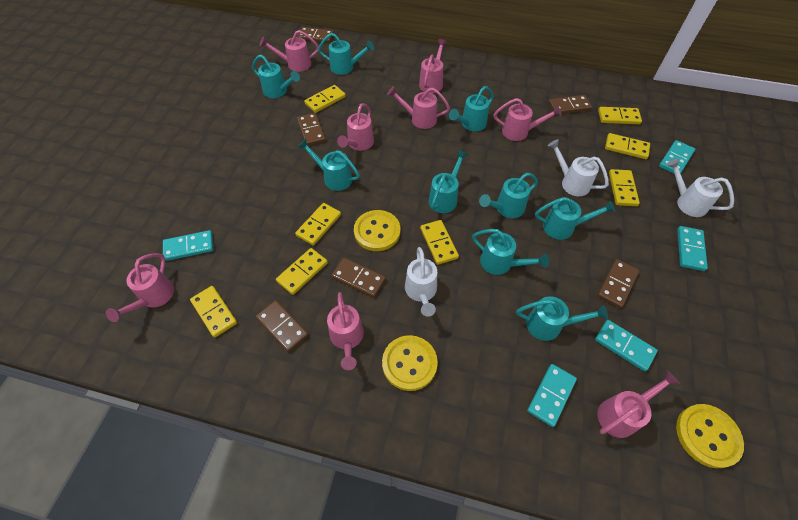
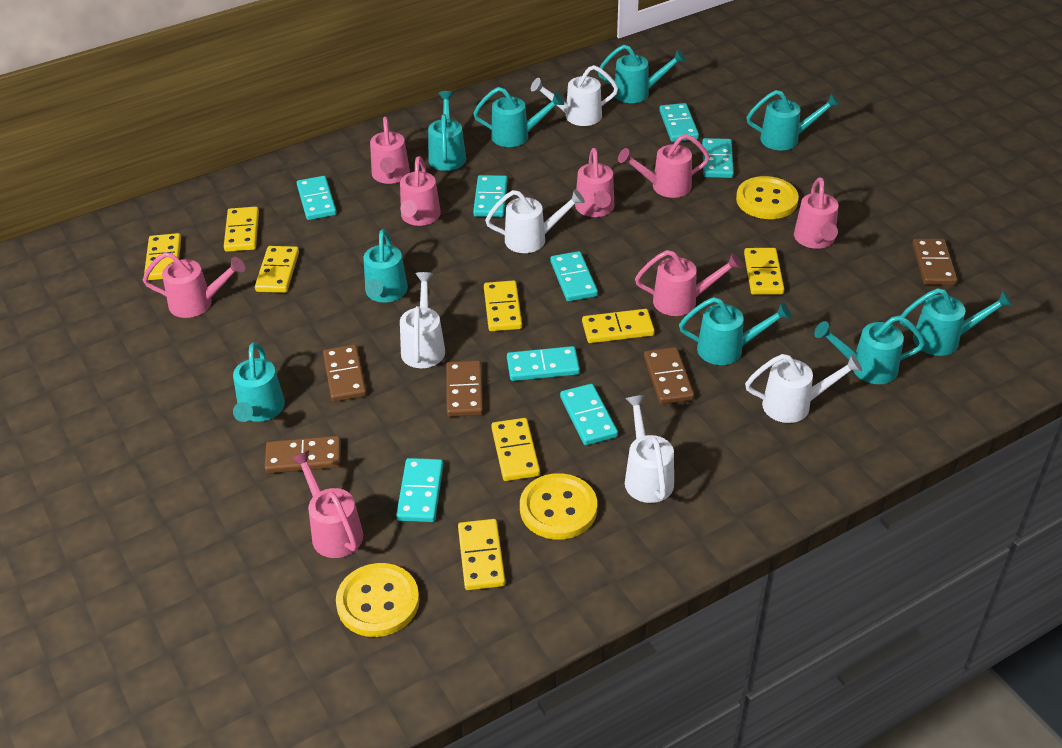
brown domino: [256,300,308,352] [297,27,334,43] [297,113,326,146] [331,258,386,298] [549,95,592,114] [597,259,639,308] = 6 -> [265,436,341,474] [323,344,367,402] [446,360,483,417] [644,347,694,404] [912,239,957,285] = 5
turquoise domino: [163,230,213,261] [527,364,577,427] [595,320,658,372] [659,140,695,174] [677,226,708,271] = 5 -> [297,176,337,220] [396,458,443,522] [473,175,508,217] [507,346,580,381] [550,251,598,301] [560,384,618,445] [659,103,699,142] [702,138,734,178] = 8
white watering can: [405,247,437,317] [548,139,609,196] [666,158,734,217] = 3 -> [400,272,445,368] [485,189,585,253] [531,65,618,126] [625,395,674,503] [745,354,862,423] = 5

